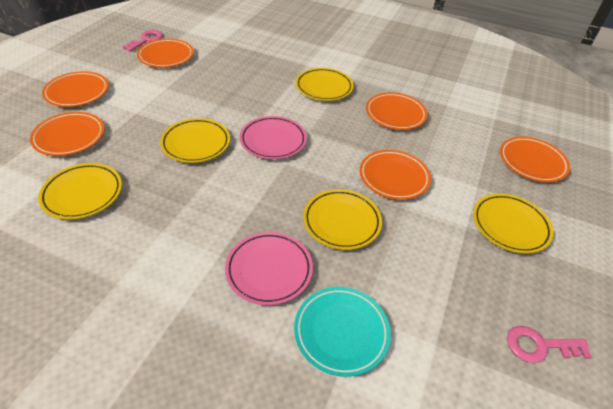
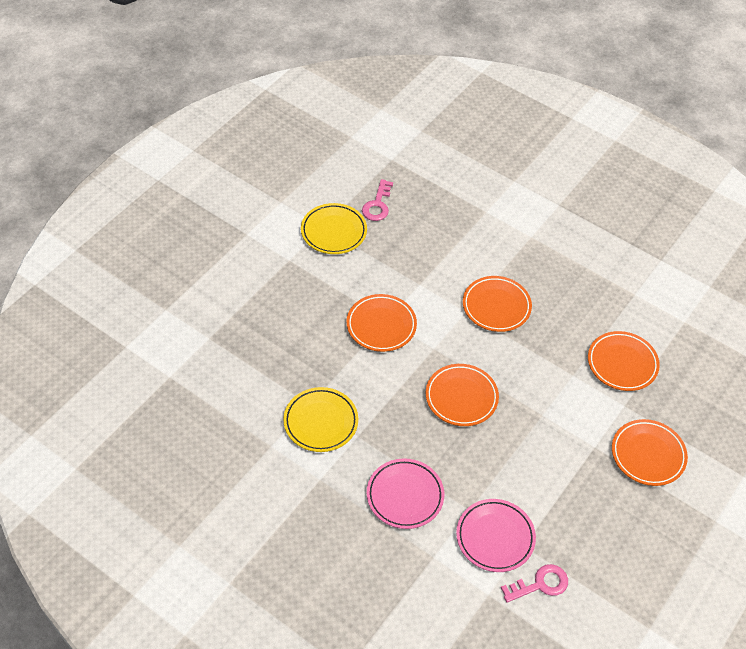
orange plate: [30,112,105,156] [42,71,109,107] [137,39,194,68] [360,150,431,200] [366,92,427,130] [500,137,570,182] = 6 -> [347,294,417,352] [426,364,499,426] [463,276,532,332] [588,331,660,391] [612,419,688,486] = 5
turquoise plate: [294,287,391,377] = 1 -> none = 0
yellow plate: [38,163,122,220] [160,118,230,163] [296,68,354,101] [303,189,382,250] [473,193,553,254] = 5 -> [283,387,358,452] [301,203,367,254] = 2

